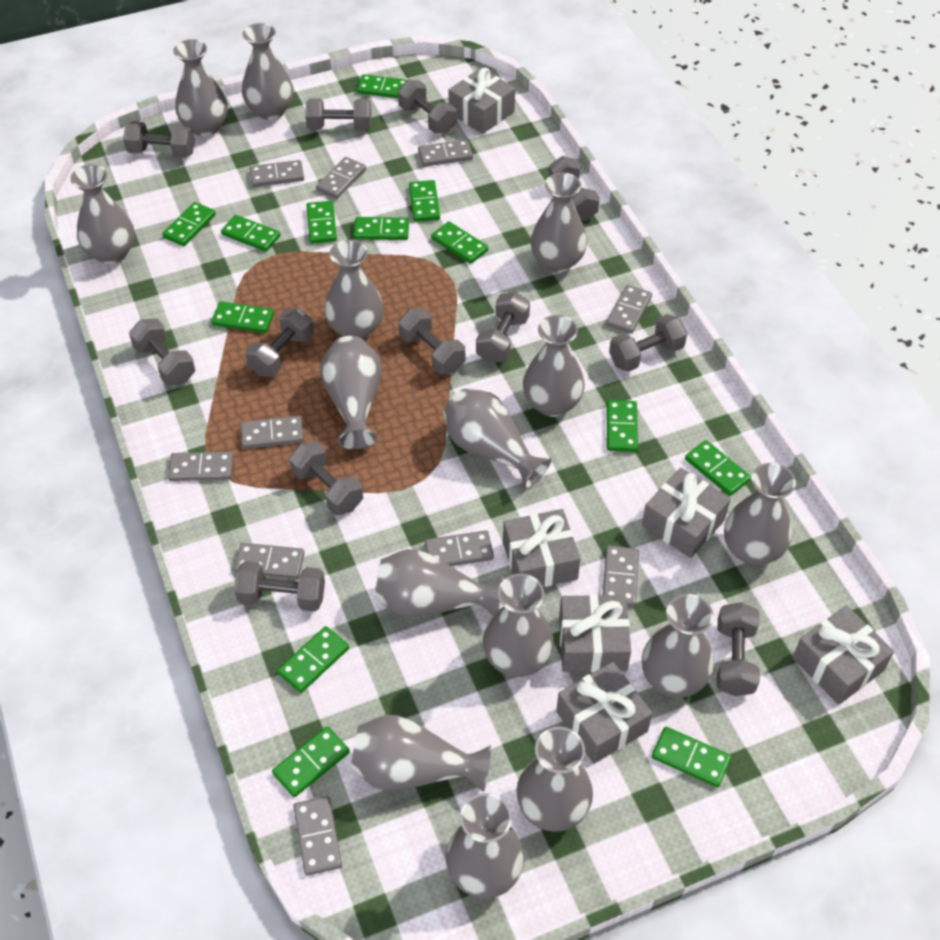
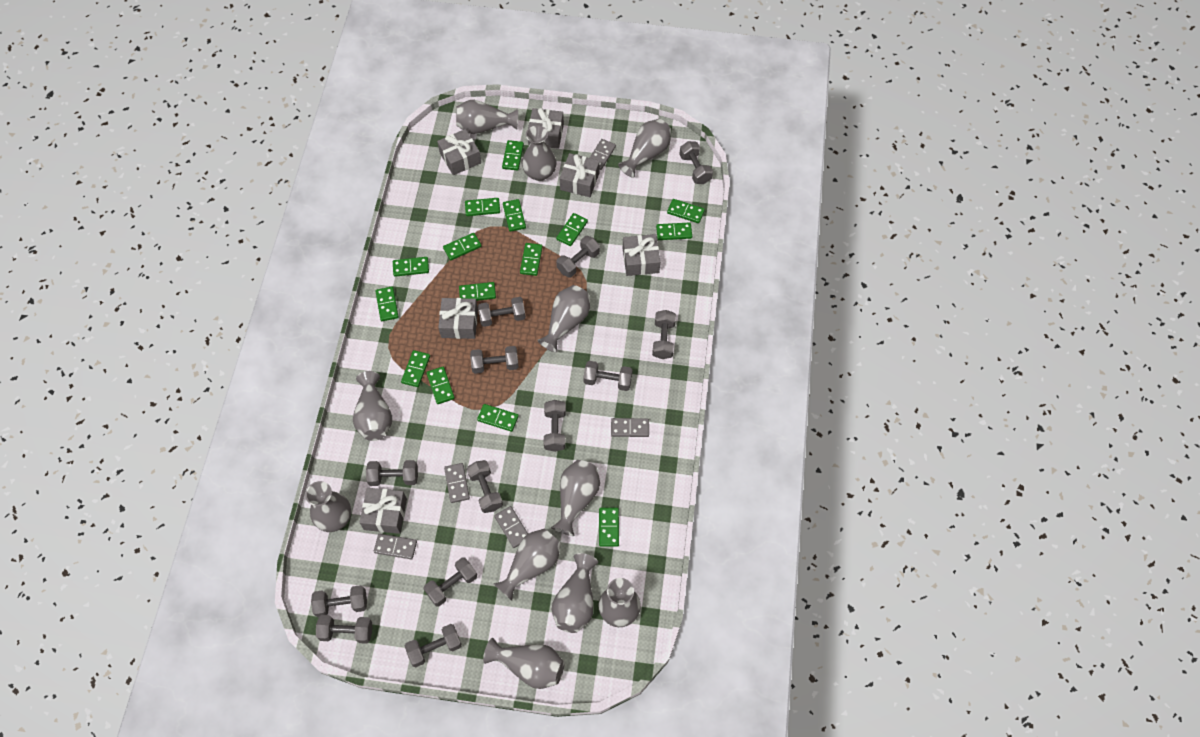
green domino: [162,202,216,246] [211,301,274,333] [221,215,280,252] [272,726,350,797] [277,626,349,693] [307,201,337,244] [354,217,409,240] [357,74,407,98] [409,180,440,222] [431,221,488,264] [606,400,638,452] [652,727,731,787] [685,440,751,496] = 13 -> [376,286,399,321] [393,257,429,277] [401,350,430,387] [426,367,455,404] [443,233,481,260] [459,282,496,301] [465,198,500,216] [477,404,519,432] [502,140,524,170] [503,199,526,232] [520,243,543,276] [556,213,588,246] [599,508,619,547] [656,222,692,240] [667,199,705,223] = 15
grey domino: [168,452,234,481] [234,543,305,579] [241,416,304,449] [250,160,304,187] [293,796,342,876] [316,157,366,199] [418,139,473,167] [425,530,494,566] [603,546,639,607] [606,285,652,334] = 10 -> [374,534,417,559] [444,463,470,503] [494,506,528,548] [590,139,616,170] [611,418,649,437] = 5
grey dumbbell: [123,121,195,158] [129,318,195,386] [234,561,325,612] [245,309,314,377] [289,441,363,515] [305,98,371,130] [398,80,457,134] [398,308,465,375] [476,292,530,363] [548,156,600,221] [609,314,687,372] [717,602,760,696] = 12 -> [311,585,367,617] [316,615,372,644] [366,460,418,486] [405,624,462,667] [423,557,477,607] [467,460,503,513] [470,346,519,374] [478,297,526,327] [544,400,566,452] [556,236,600,278] [584,361,633,391] [652,310,676,359] [679,141,713,184] = 13
grey vase: [70,164,135,264] [173,39,228,137] [242,23,293,120] [320,336,382,449] [325,240,384,339] [351,715,491,792] [375,549,504,618] [443,389,551,489] [446,793,524,899] [483,574,554,677] [517,727,593,832] [523,315,585,417] [531,173,587,273] [642,594,714,698] [724,463,796,565] = 15 -> [305,481,351,532] [353,371,392,441] [456,100,518,134] [483,638,564,689] [494,529,561,601] [522,126,556,181] [537,285,590,353] [551,460,600,536] [552,553,598,633] [598,578,641,627] [618,119,671,178] = 11

